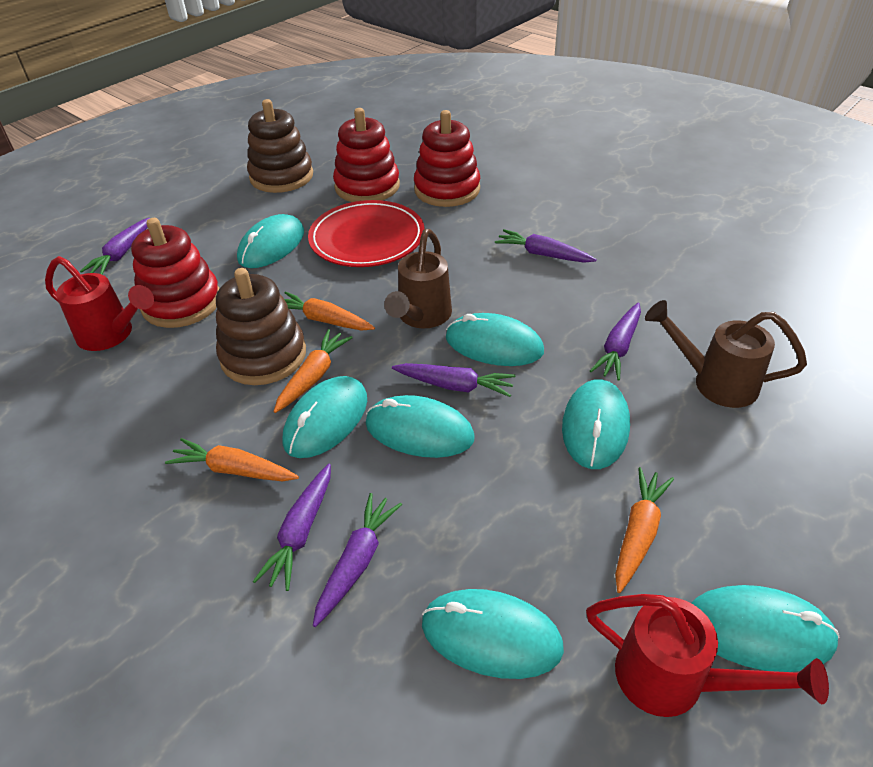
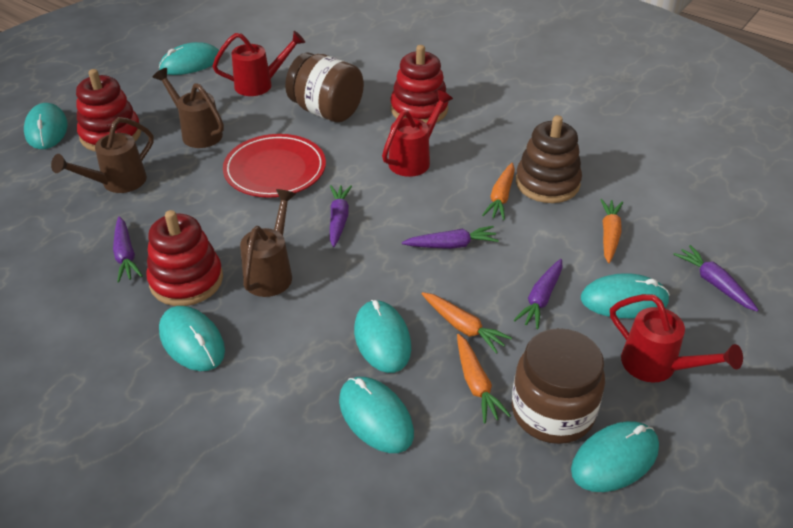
brown jar: none = 0 -> [285,52,364,122] [512,328,605,444] = 2
brown stacking toy: [216,268,306,385] [247,99,313,193] = 2 -> [516,115,582,203] = 1
brown watering can: [384,229,452,328] [645,300,807,408] = 2 -> [51,117,153,193] [153,68,224,148] [240,189,296,297] = 3
purple carrot: [80,218,150,275] [253,464,331,591] [313,493,402,627] [392,363,515,397] [495,229,597,263] [590,303,641,380] = 6 -> [113,216,143,283] [330,185,352,247] [402,226,499,249] [514,259,563,329] [673,245,759,312] = 5
red watering can: [45,256,154,351] [586,594,829,717] = 2 -> [213,31,305,96] [382,90,453,177] [610,294,743,383] = 3

